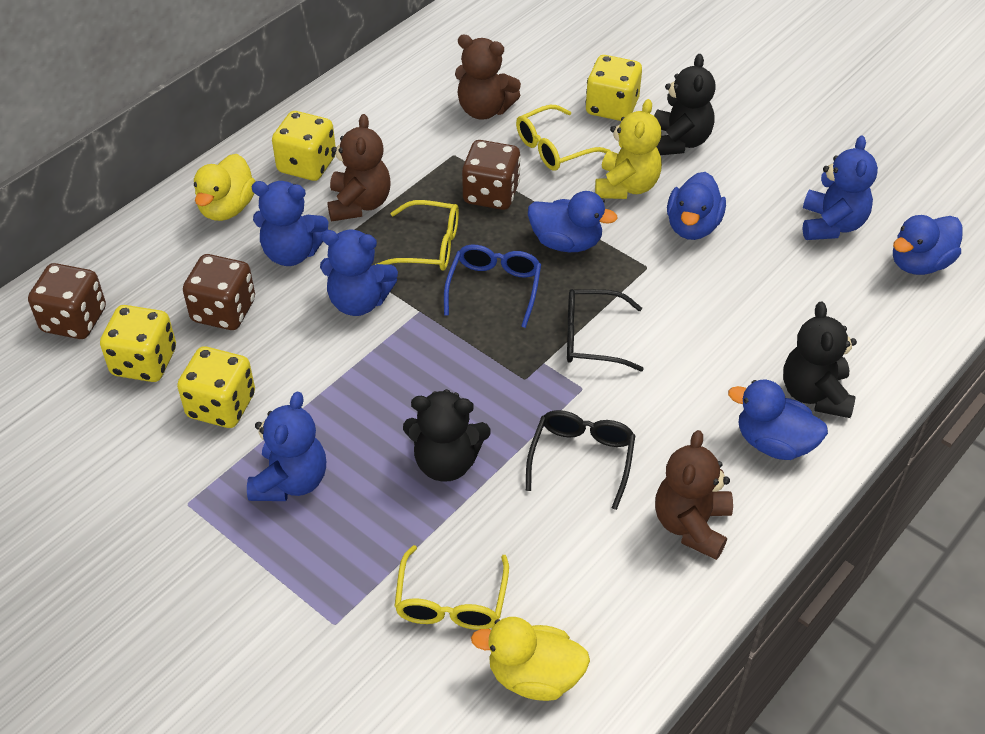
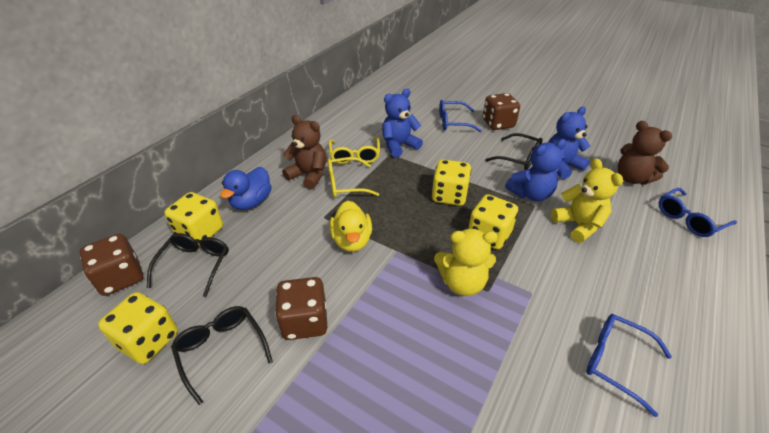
black glasses: [526,410,635,510] [567,289,644,371] = 2 -> [147,233,229,297] [171,306,273,405] [485,133,542,170] = 3
black teddy bear: [403,389,491,482] [654,54,716,155] [783,302,857,418] = 3 -> none = 0
blue duck: [528,191,618,252] [667,172,726,240] [728,380,828,460] [893,215,963,275] = 4 -> [220,167,272,210] = 1
blue glasses: [444,244,541,328] = 1 -> [439,100,482,132] [586,314,672,417] [659,188,737,237] = 3
blue teddy bear: [247,392,326,501] [252,181,328,266] [320,230,398,316] [803,135,878,240] = 4 -> [382,89,423,158] [505,139,566,201] [548,107,590,179] = 3
brown teddy bear: [327,114,391,222] [455,34,521,120] [655,430,733,560] = 3 -> [282,115,326,189] [618,121,672,185] = 2
yellow duck: [194,154,256,221] [471,617,590,701] = 2 -> [329,201,372,252] = 1
yellow glasses: [375,200,459,271] [394,545,509,630] [516,105,611,171] = 3 -> [328,157,379,198] [329,137,380,164] = 2
yellow teddy bear: [595,99,662,199] = 1 -> [434,229,498,296] [551,158,623,243] = 2

